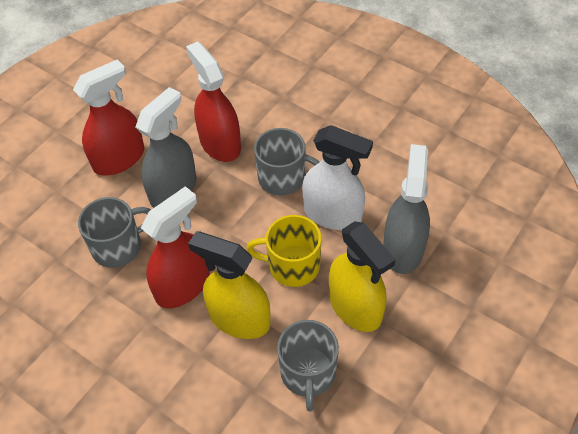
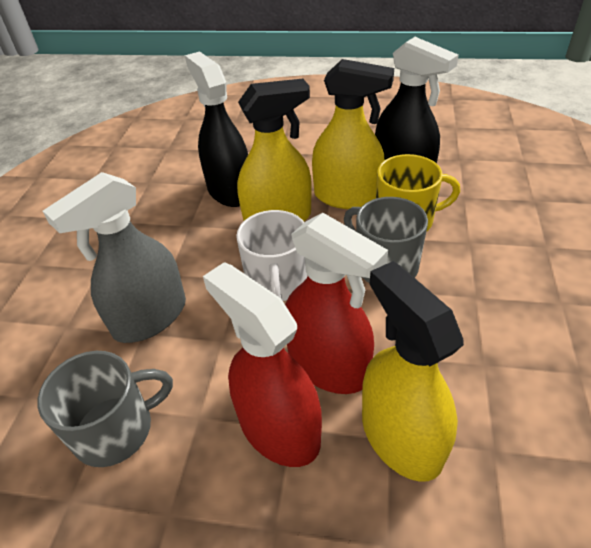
black spray bottle: none = 0 -> [185,51,248,207] [375,37,459,163] = 2
grey mug: [78,197,151,268] [254,128,319,196] [277,320,339,412] = 3 -> [37,351,173,467] [344,197,428,283] = 2
grey spray bottle: [136,87,196,208] [383,144,430,274] = 2 -> [43,172,186,343] = 1
red spray bottle: [73,60,144,176] [141,186,210,308] [186,41,241,162] = 3 -> [203,262,322,467] [285,213,388,394] = 2
white mug: none = 0 -> [236,210,308,301] = 1
white spray bottle: [302,125,373,230] = 1 -> none = 0
yellow spray bottle: [188,231,270,339] [329,221,396,332] = 2 -> [237,78,312,221] [312,59,394,209] [362,261,464,482] = 3

